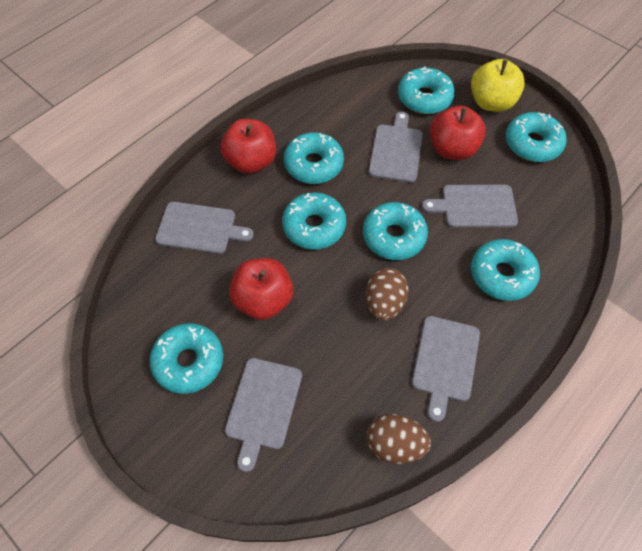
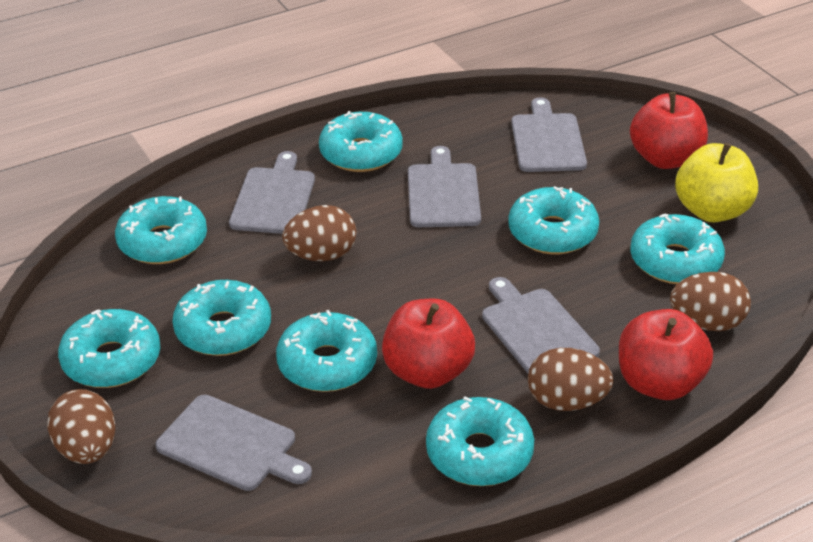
brown egg: [366,268,409,320] [367,414,431,464] = 2 -> [47,389,115,464] [282,205,356,261] [528,348,614,411] [670,272,751,331] = 4
turquoise donut: [150,323,223,394] [282,192,346,250] [284,132,344,184] [363,202,428,260] [398,66,455,114] [471,239,540,301] [506,112,567,162] = 7 -> [58,309,160,388] [115,196,207,264] [172,280,271,356] [276,310,377,392] [319,111,403,172] [426,396,534,486] [508,186,599,254] [630,213,725,284] = 8

